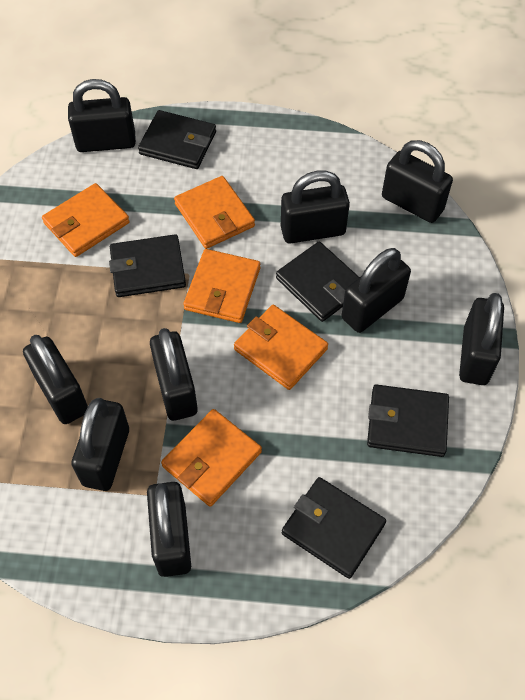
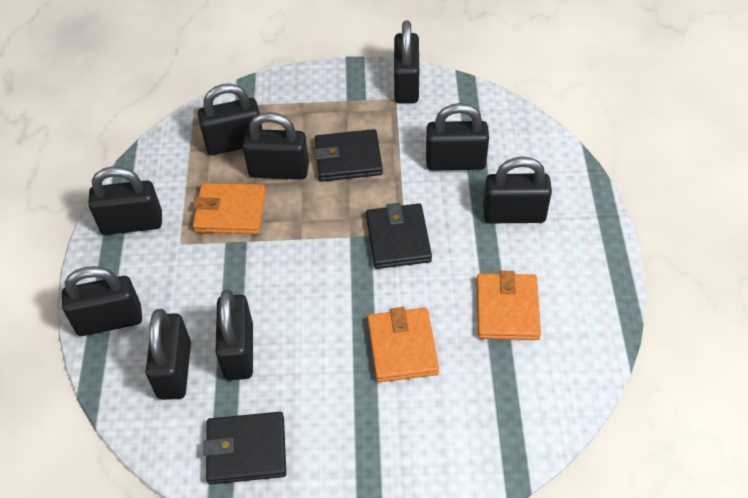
black wallet: [109,234,186,297] [138,110,216,169] [276,242,359,322] [282,477,386,579] [367,384,449,457] = 5 -> [203,412,286,484] [314,129,383,181] [366,203,432,269] = 3
orange wallet: [42,183,130,257] [161,409,262,507] [174,176,255,249] [183,249,260,323] [234,305,328,390] = 5 -> [193,183,266,234] [367,307,439,382] [476,271,541,340] = 3

